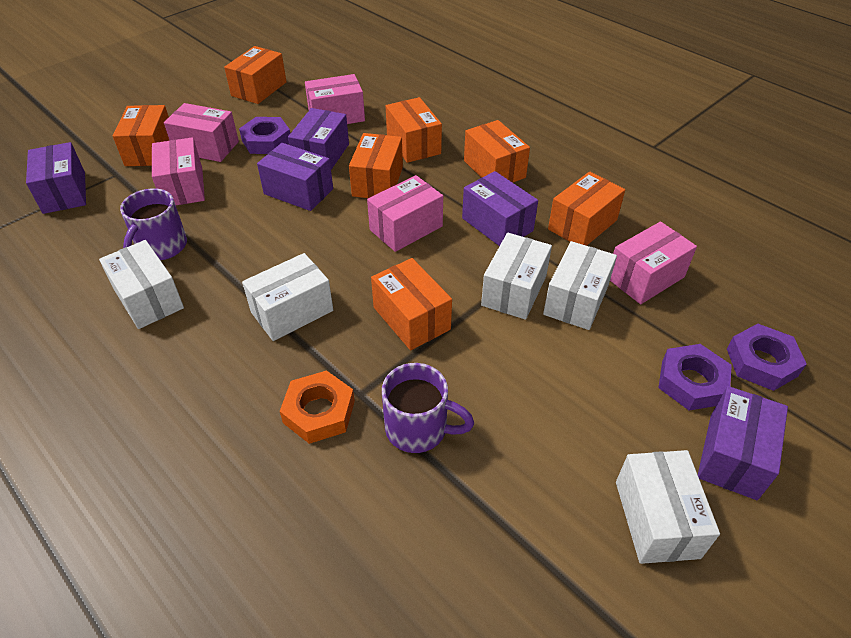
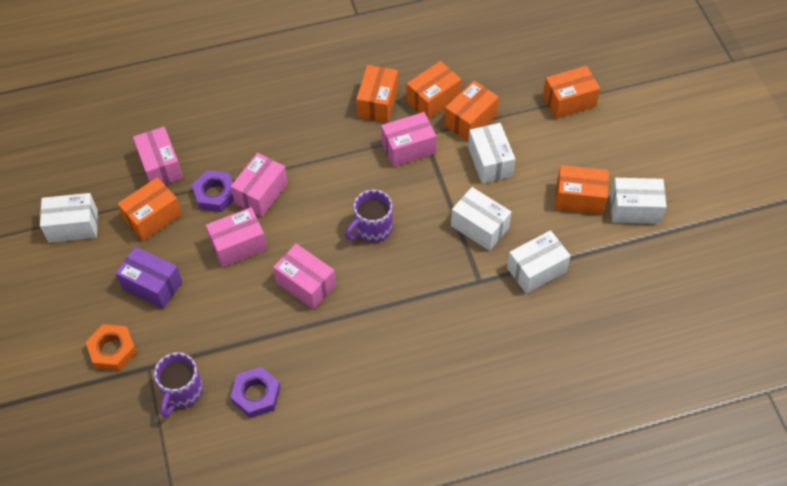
orange box: [113,105,169,166] [224,46,287,104] [349,133,403,198] [371,258,452,350] [386,97,442,163] [464,120,530,183] [548,172,625,246] = 7 -> [117,177,182,241] [356,65,398,123] [407,61,461,119] [444,81,499,141] [543,66,600,119] [555,165,609,215] = 6
purple box: [26,142,86,214] [257,143,333,211] [288,108,349,170] [462,171,538,246] [698,386,788,500] = 5 -> [115,247,182,309] = 1
purple nut: [239,117,290,154] [658,344,732,411] [727,324,807,391] = 3 -> [192,170,234,212] [230,367,281,418] = 2

